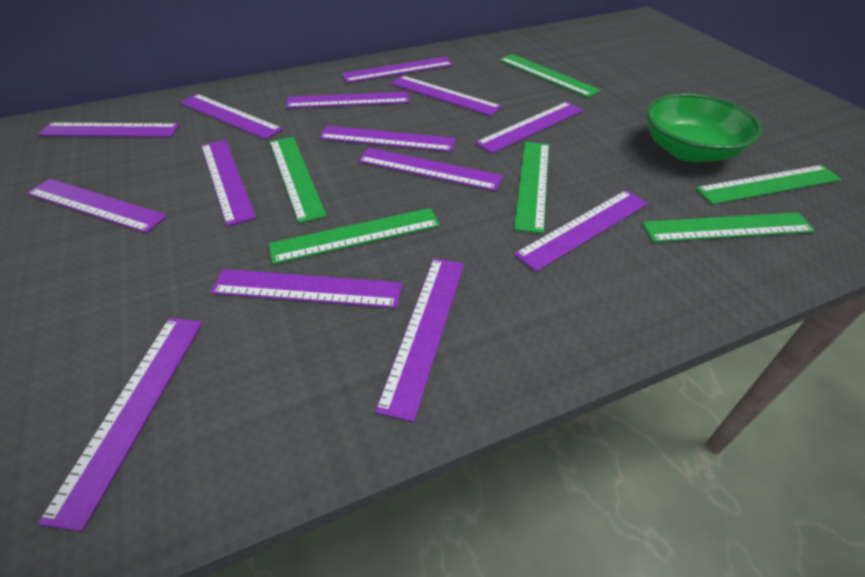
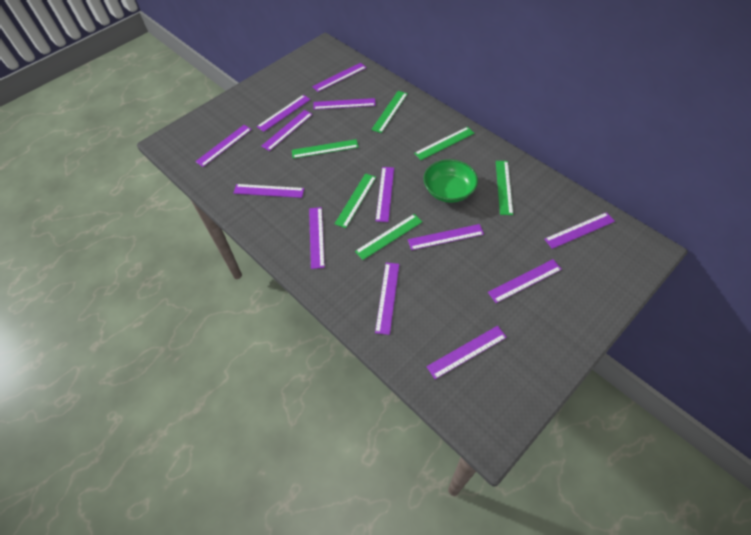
purple ruler: [27,179,167,233] [38,123,179,137] [38,318,202,531] [180,94,283,139] [201,140,256,226] [211,269,402,308] [286,92,410,108] [319,126,456,152] [342,57,453,83] [358,148,503,191] [375,258,464,422] [390,75,502,116] [475,102,583,153] [514,190,648,272] = 14 -> [195,125,252,167] [233,184,304,198] [257,95,311,132] [261,110,313,151] [309,207,325,269] [312,63,367,92] [313,98,376,110] [375,263,399,335] [376,167,394,222] [408,224,484,250] [426,326,507,379] [488,259,562,303] [544,212,615,249] = 13

